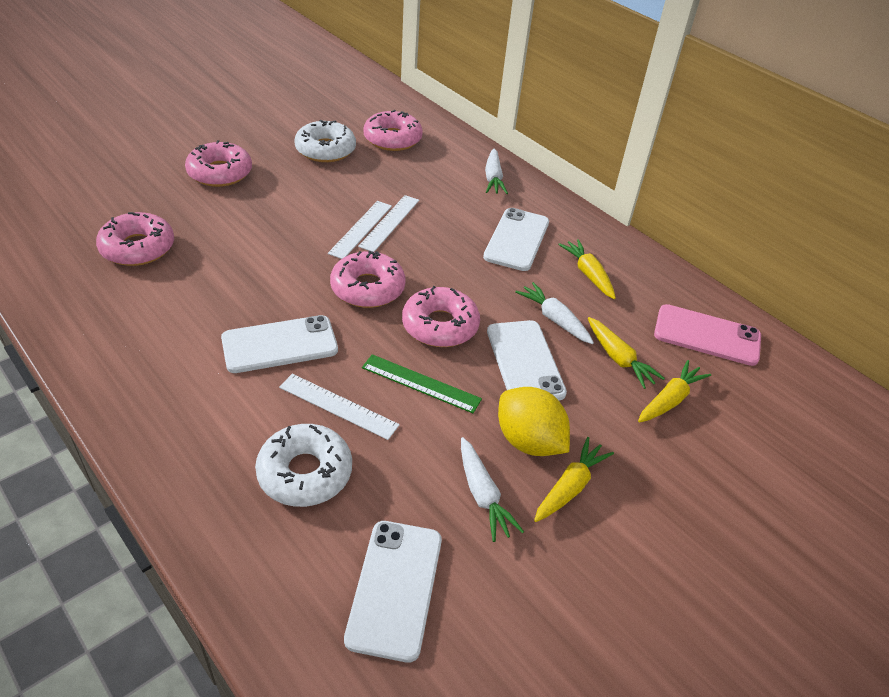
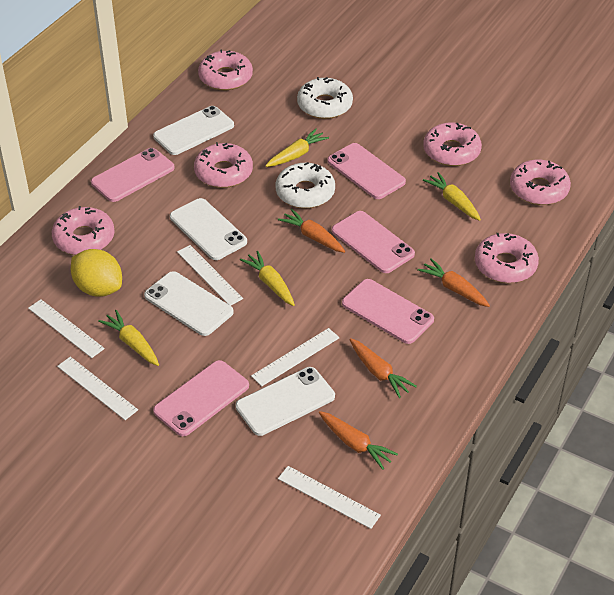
green ruler: [362,354,482,413] = 1 -> none = 0
orange carrot: none = 0 -> [278,209,345,253] [319,411,398,470] [349,338,417,398] [417,258,490,307] = 4
pink donut: [96,212,174,266] [185,140,252,187] [330,251,406,308] [363,110,423,151] [402,286,480,347] = 5 -> [52,206,115,255] [194,142,253,188] [198,49,253,90] [423,122,482,166] [475,233,539,283] [510,160,571,205] = 6
pink phone: [654,304,761,366] = 1 -> [91,148,175,202] [153,360,249,436] [327,143,406,199] [332,211,415,273] [342,279,434,344] = 5
white carrot: [461,437,524,542] [485,149,508,194] [515,282,594,344] = 3 -> none = 0
white ruler: [279,374,400,440] [328,201,392,259] [358,195,419,252] = 3 -> [28,299,105,358] [57,357,138,420] [177,245,243,306] [251,328,339,386] [278,466,381,529] = 5

